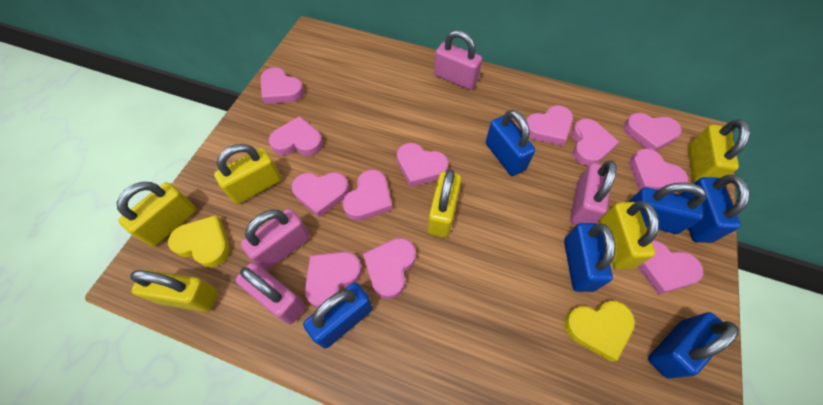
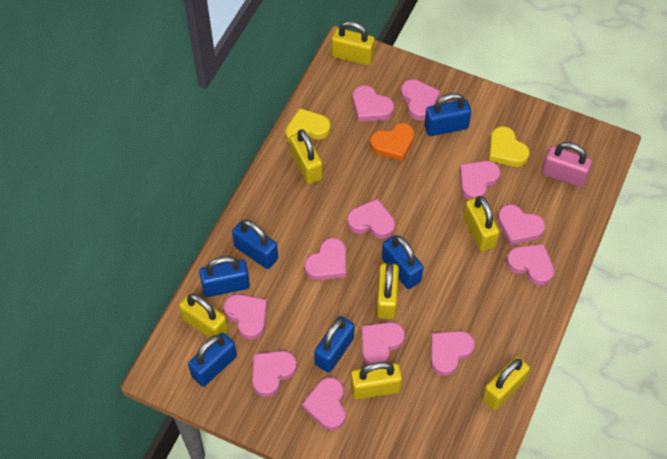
orange heart: none = 0 -> [370,123,415,161] = 1
pink padlock: [235,262,306,324] [240,209,310,271] [434,30,482,90] [570,160,617,225] = 4 -> [542,142,592,187] = 1
yellow padlock: [117,182,197,247] [130,270,218,312] [214,144,282,204] [428,169,462,238] [599,201,659,270] [688,119,750,183] = 6 -> [179,293,228,338] [290,129,323,184] [331,21,375,66] [351,362,402,400] [376,263,399,319] [463,196,500,251] [482,356,530,410] = 7

